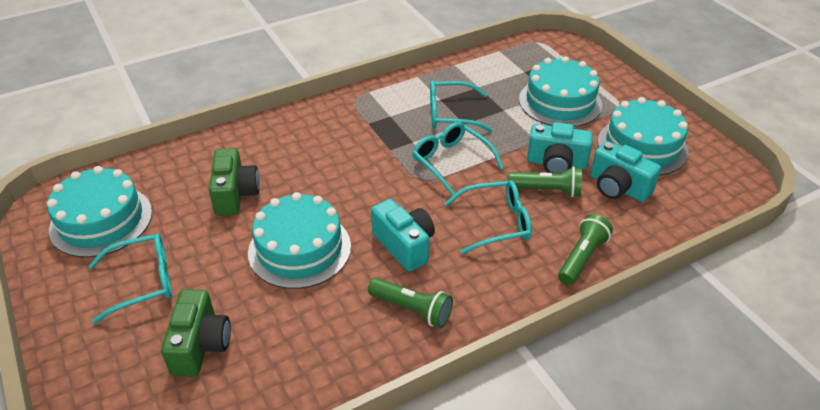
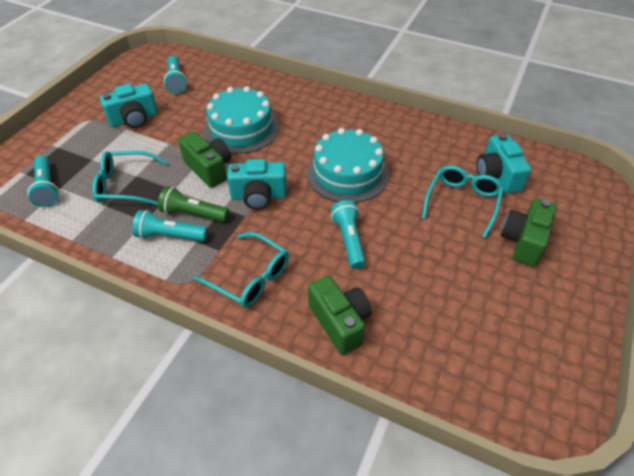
green camera: [161,289,231,376] [209,148,260,216] = 2 -> [178,131,231,188] [308,276,372,355] [501,198,557,266] = 3
green flashlight: [368,278,453,328] [508,166,582,197] [558,214,613,285] = 3 -> [158,186,229,222] = 1
turquoise cake: [47,166,152,258] [248,192,351,289] [519,56,602,127] [598,97,689,176] = 4 -> [204,86,279,154] [307,128,389,203] = 2
turquoise flashlight: none = 0 -> [27,156,59,207] [133,210,208,242] [164,56,187,94] [331,200,366,269] = 4
turquoise glasses: [89,234,172,324] [412,122,504,196] [430,80,493,132] [444,180,532,254] = 4 -> [92,151,168,206] [194,232,289,308] [422,165,504,238] = 3

